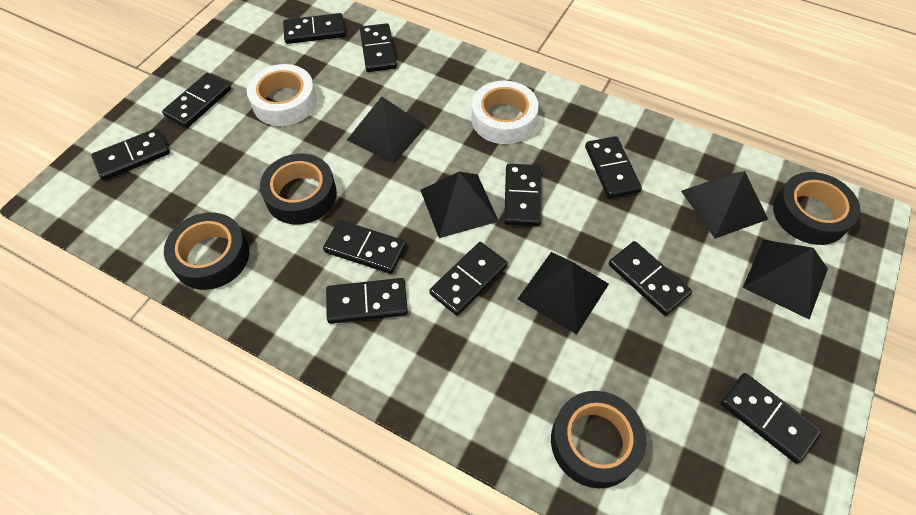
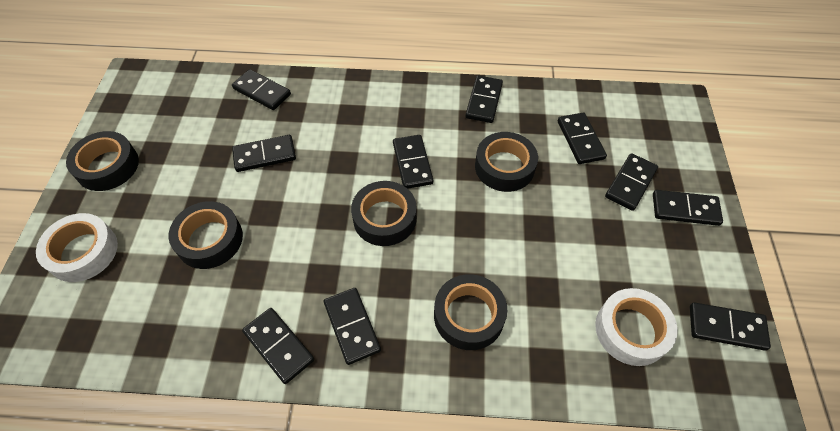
black domino: [91,128,170,180] [162,73,231,128] [283,13,345,44] [323,220,406,274] [326,278,408,324] [360,23,397,72] [429,242,508,316] [504,164,541,226] [585,136,642,198] [609,241,692,316] [720,373,821,464] = 11 -> [232,69,291,110] [232,135,296,172] [242,308,314,384] [324,288,381,365] [393,135,433,189] [465,75,503,123] [558,112,607,164] [605,153,658,211] [653,190,723,226] [690,302,771,351] = 10
black pyramid: [347,96,426,163] [421,172,499,238] [517,252,609,334] [681,171,768,238] [742,240,828,320] = 5 -> none = 0
black tape: [164,213,249,290] [260,154,337,225] [551,391,646,488] [773,172,860,245] = 4 -> [66,131,139,191] [169,201,243,269] [351,181,417,246] [434,274,507,350] [475,132,538,192] = 5

